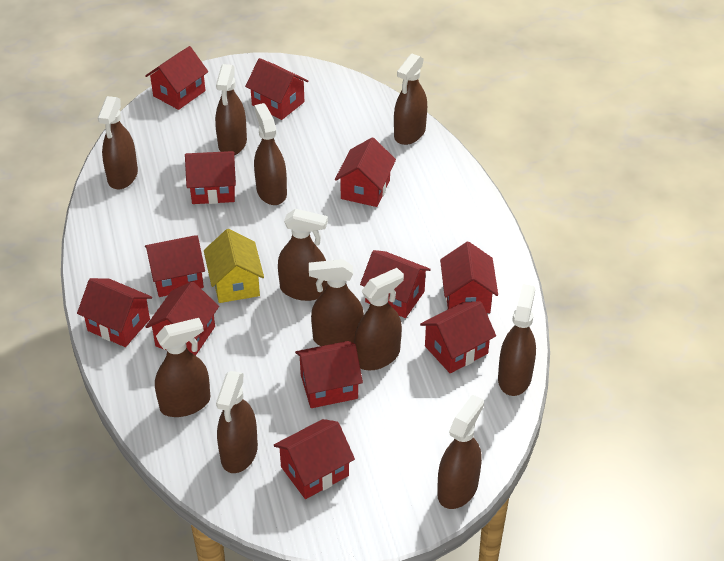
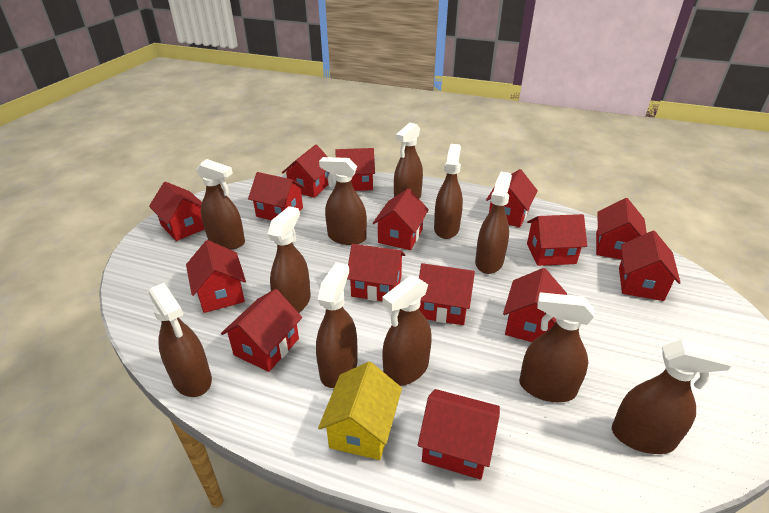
red house: [77,278,152,347] [145,46,208,110] [145,235,205,297] [146,281,219,356] [185,151,236,204] [245,58,309,120] [274,419,355,499] [295,341,363,408] [335,137,396,207] [360,250,431,318] [420,301,496,373] [440,242,498,313] = 12 -> [149,182,204,241] [186,240,246,313] [221,289,302,372] [248,172,305,220] [282,145,329,198] [335,148,375,191] [347,244,406,301] [373,188,429,250] [418,389,500,480] [419,263,475,325] [486,169,538,228] [503,268,567,342] [527,214,587,266] [596,198,647,260] [619,231,681,301] = 15

